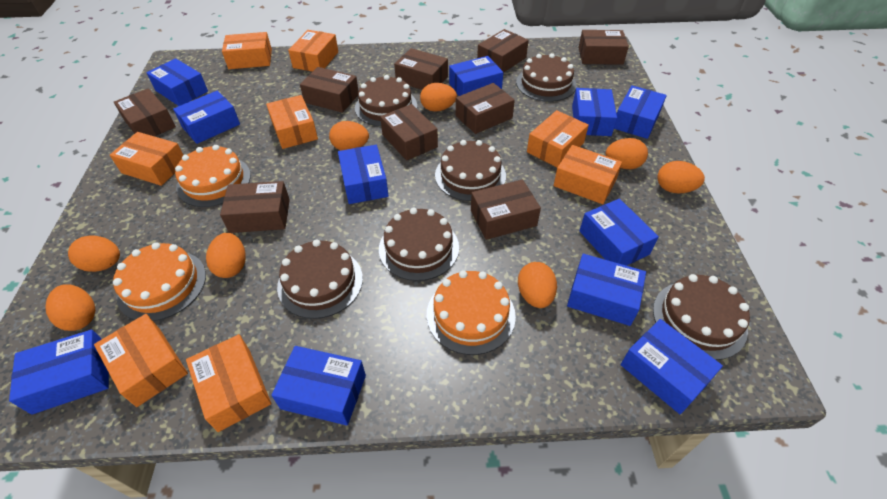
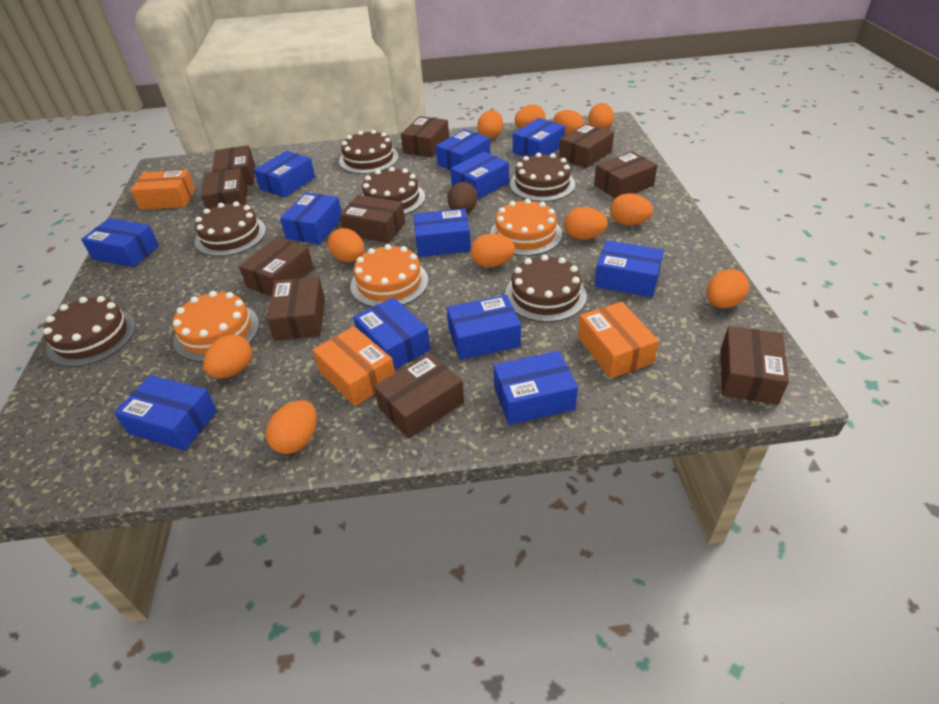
blue box: [9,330,109,415] [146,58,208,106] [173,91,240,144] [271,346,366,426] [338,145,389,204] [449,56,503,96] [567,254,646,326] [572,88,617,136] [580,199,659,266] [614,85,667,139] [621,319,723,414] = 11 -> [81,218,159,267] [114,375,217,451] [254,151,315,198] [280,193,342,244] [353,297,431,370] [414,208,471,257] [436,129,490,170] [447,295,521,360] [450,152,509,199] [493,351,578,425] [513,118,565,157] [594,240,664,297] = 12
brown box: [114,88,176,136] [220,181,290,233] [300,67,359,113] [380,104,438,161] [394,48,448,90] [456,83,515,134] [471,179,541,240] [477,29,529,73] [578,30,629,65] = 9 -> [201,168,247,209] [212,145,255,186] [239,237,314,296] [267,277,325,341] [340,195,405,243] [374,353,464,439] [401,116,449,158] [559,123,614,168] [594,151,658,198] [721,326,789,404] = 10
brown egg: none = 0 -> [448,182,478,213] = 1
orange box: [94,314,188,407] [110,132,183,186] [186,334,271,432] [222,32,272,69] [266,95,318,149] [288,30,338,72] [527,110,589,167] [553,145,622,204] = 8 -> [131,170,195,210] [313,326,395,406] [578,302,659,378] = 3
orange egg: [45,284,95,331] [68,235,120,272] [206,233,246,278] [329,121,369,150] [420,83,457,112] [518,262,557,308] [606,138,648,169] [657,161,705,193] = 8 -> [203,334,252,379] [265,400,317,454] [328,228,364,262] [471,233,515,268] [477,110,503,139] [515,104,545,129] [553,110,585,136] [564,207,608,240] [588,103,614,130] [610,193,653,226] [707,269,749,308] = 11

